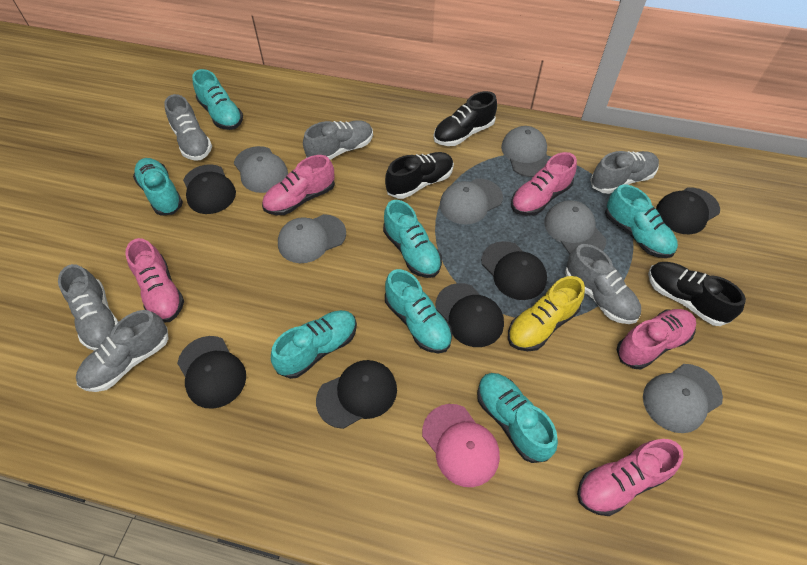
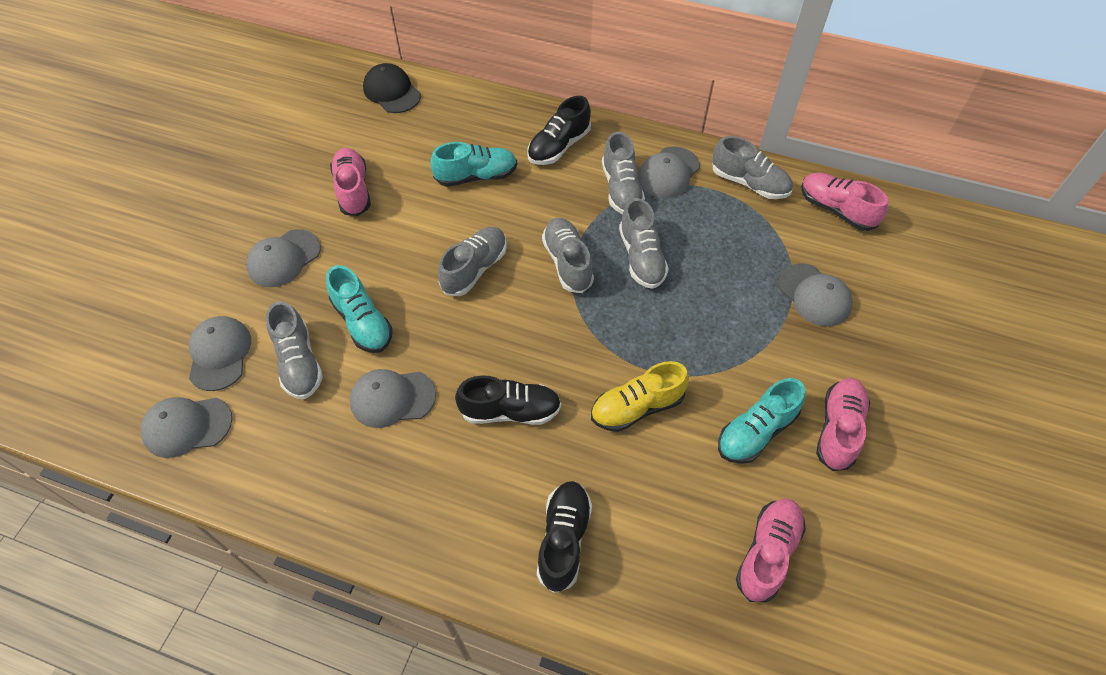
black cap: [177,336,246,409] [183,164,236,214] [316,360,397,429] [436,283,504,347] [481,241,547,300] [656,187,720,234] = 6 -> [363,63,421,113] = 1
pink cap: [422,404,500,487] = 1 -> none = 0
pink shoe: [125,238,184,323] [262,155,335,215] [511,152,577,216] [577,439,683,516] [616,309,696,370] = 5 -> [330,148,371,216] [736,498,806,602] [801,172,888,231] [816,378,870,471] = 4
turquoise shoe: [133,158,183,216] [192,69,243,130] [271,310,357,379] [383,200,442,278] [385,269,452,353] [477,373,558,463] [605,185,678,258] = 7 -> [326,265,393,353] [431,142,517,187] [718,378,805,464] = 3

